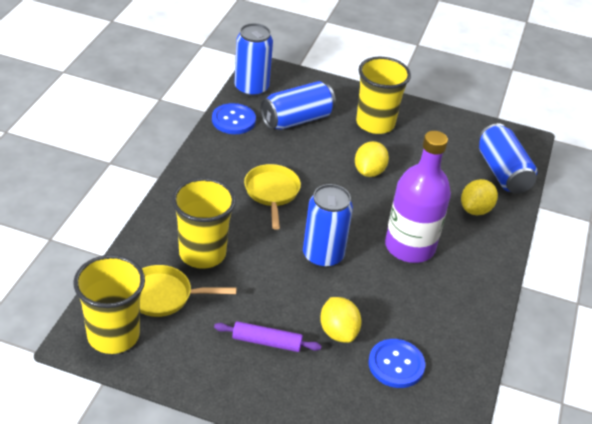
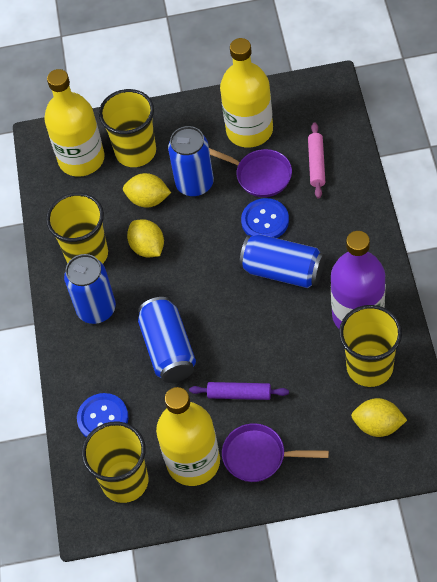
pink rolling pin: none = 0 -> [308,122,325,198] = 1
purple pan: none = 0 -> [209,148,292,197] [222,423,329,482] = 2
yellow bottle: none = 0 -> [44,69,105,177] [156,387,220,486] [220,38,273,148] = 3
yellow cup: [73,255,145,354] [172,178,236,269] [356,57,411,134] = 3 -> [46,193,108,264] [82,421,149,503] [99,89,156,167] [339,305,402,387] = 4
yellow pan: [140,265,237,317] [244,164,301,230] = 2 -> none = 0

